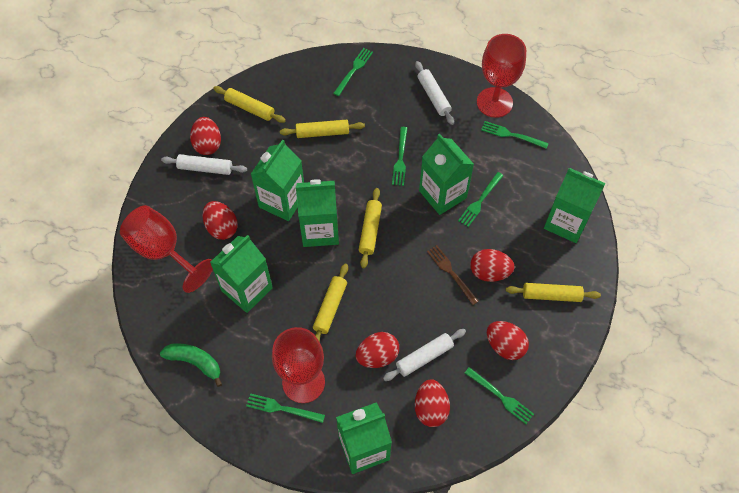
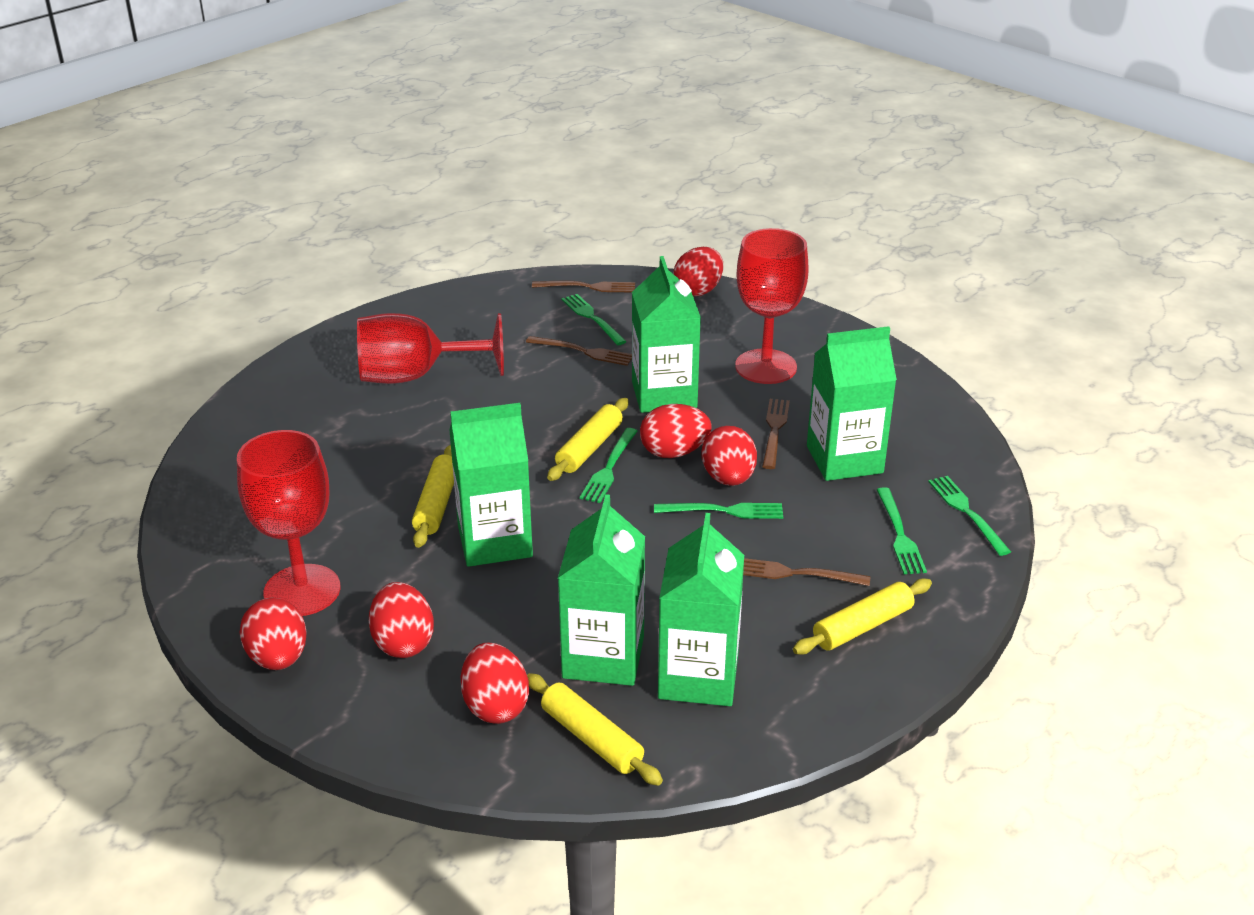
brown fork: [427,245,479,305] = 1 -> [526,336,632,366] [532,281,635,293] [743,558,870,586] [762,399,790,469] = 4
green banana: [160,343,222,387] = 1 -> none = 0
green carton: [210,235,273,313] [251,140,304,221] [296,179,339,247] [336,403,392,474] [419,134,474,215] [544,168,605,243] = 6 -> [449,403,533,567] [558,494,645,686] [632,256,701,413] [658,513,744,706] [807,326,897,481] = 5
green fork: [246,393,325,423] [333,48,373,96] [392,127,407,186] [458,172,503,227] [465,367,534,424] [481,121,549,149] = 6 -> [561,294,627,345] [580,428,637,503] [654,503,783,519] [877,487,927,574] [928,476,1011,556] = 5
white rolling pin: [161,154,247,175] [383,329,466,381] [415,61,454,125] = 3 -> none = 0
yellow rolling pin: [213,86,286,123] [280,120,365,138] [313,264,348,342] [359,188,382,268] [506,283,601,302] = 5 -> [412,445,454,548] [527,673,663,786] [547,398,629,481] [793,578,932,655] = 4

